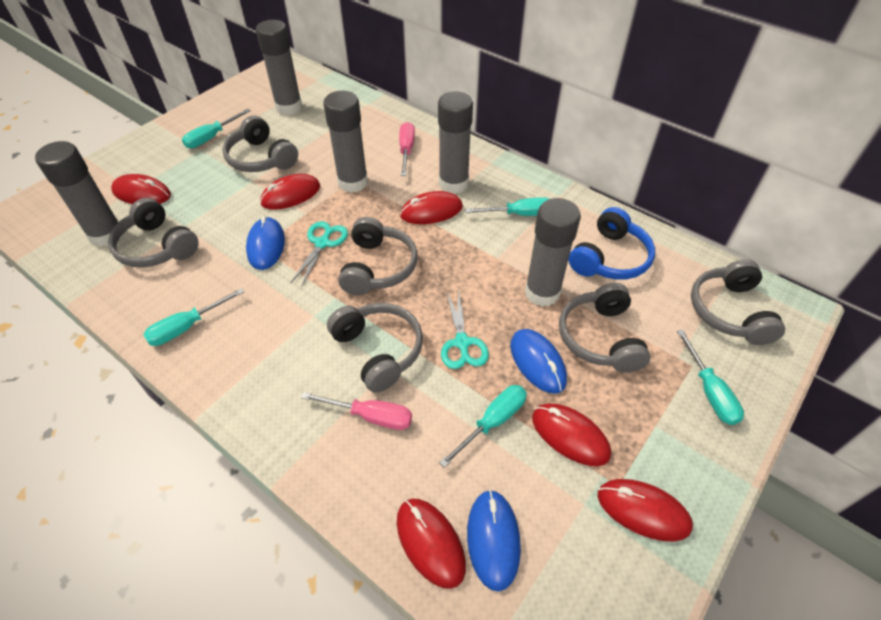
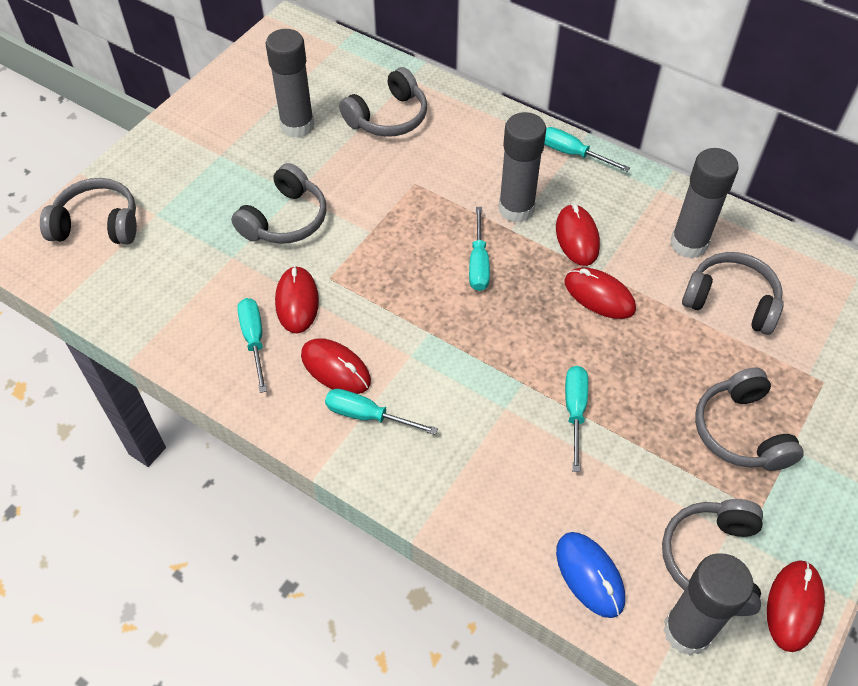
blue headphones: [568,207,655,280] = 1 -> none = 0
blue mouse: [246,216,285,270] [467,490,521,592] [510,329,567,394] = 3 -> [556,532,625,618] = 1
grey glue stick: [35,141,123,247] [256,20,303,115] [323,91,368,193] [438,91,473,194] [525,198,581,307] = 5 -> [266,29,314,138] [499,112,546,223] [663,553,754,655] [670,148,739,259] = 4
pink screwdriver: [301,392,412,430] [399,122,415,176] = 2 -> none = 0
red mouse: [111,174,171,204] [260,174,320,210] [397,499,466,589] [400,191,463,224] [532,404,611,466] [598,479,693,542] = 6 -> [275,266,319,333] [301,338,371,394] [556,204,600,266] [564,268,636,319] [767,560,825,652] = 5
turquoise scissors: [290,221,348,287] [441,292,489,369] = 2 -> none = 0

